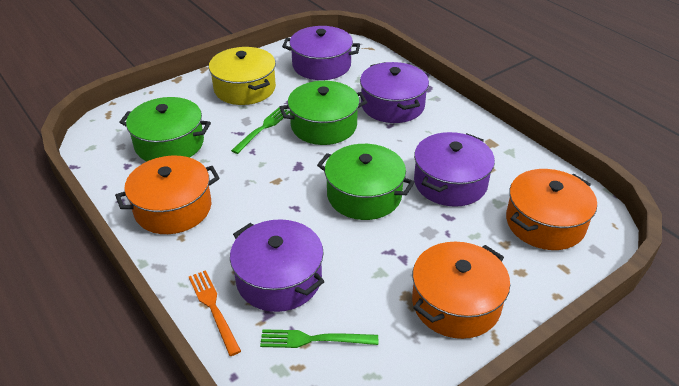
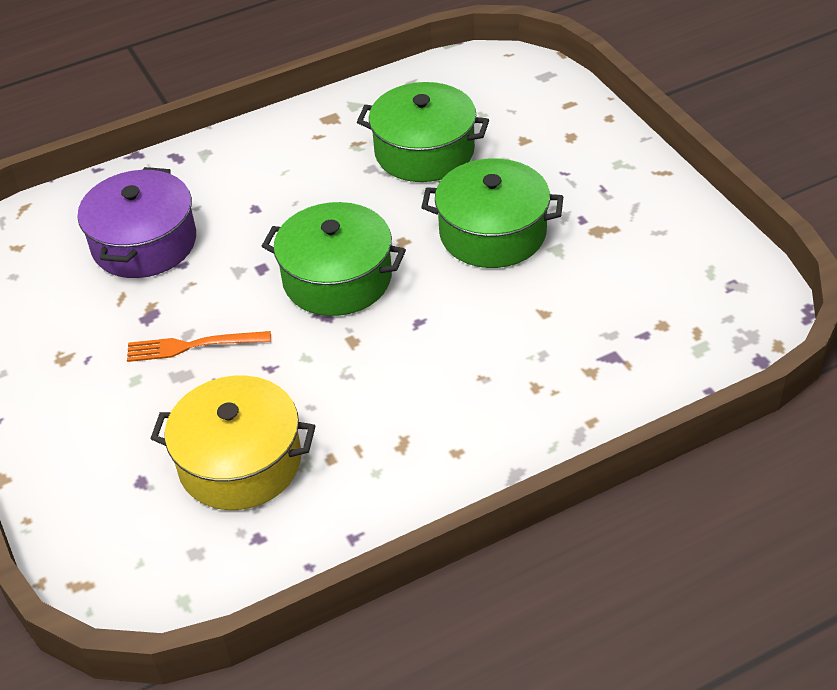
green fork: [231,107,290,154] [260,329,378,348] = 2 -> none = 0
orange pot: [115,156,220,234] [412,242,510,339] [506,169,597,250] = 3 -> none = 0
purple pot: [230,219,324,312] [282,26,360,80] [360,62,429,123] [414,132,495,207] = 4 -> [78,167,196,278] = 1

